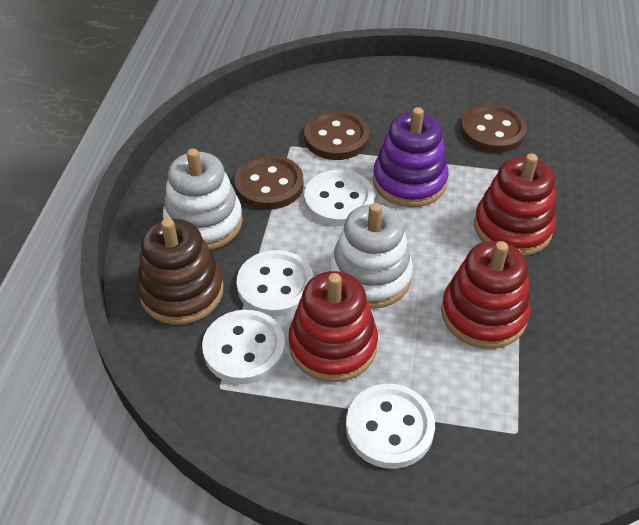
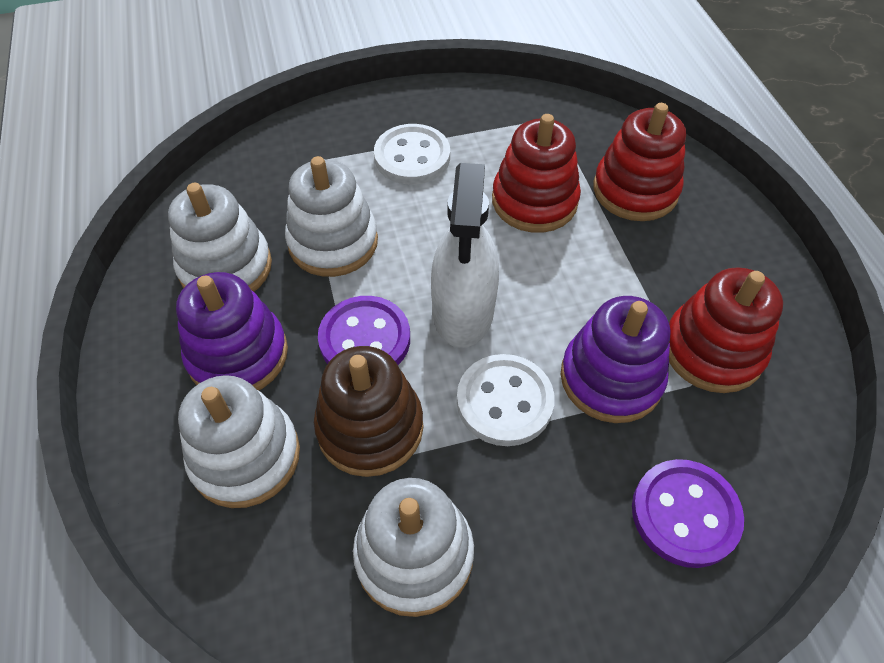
brown button: [234,155,304,210] [304,111,369,160] [460,104,527,153] = 3 -> none = 0
purple button: none = 0 -> [318,296,410,365] [632,459,744,568] = 2
purple stacking toy: [373,107,449,207] = 1 -> [176,272,288,390] [561,296,670,423] = 2
white button: [202,310,285,384] [237,250,314,317] [304,170,374,226] [346,384,435,469] = 4 -> [374,124,450,185] [457,354,555,446] = 2
white spray bottle: none = 0 -> [431,163,499,348] = 1
white stacking toy: [163,148,243,250] [329,203,413,309] = 2 -> [168,183,272,292] [178,375,300,508] [285,156,378,277] [353,478,474,617] = 4

